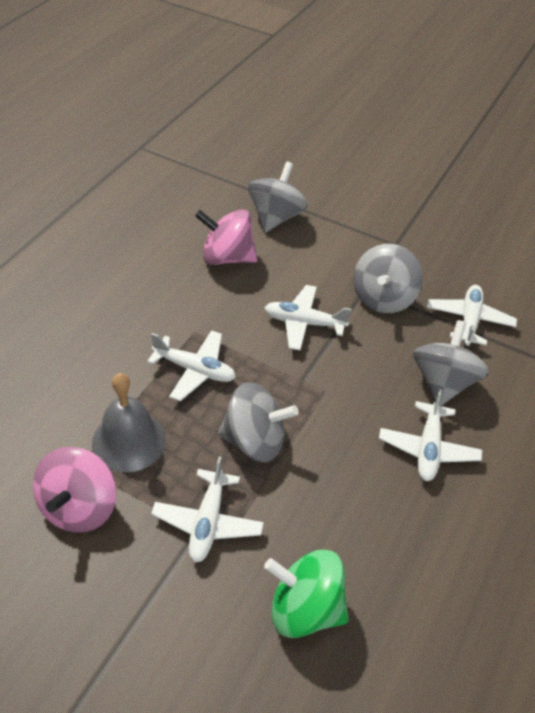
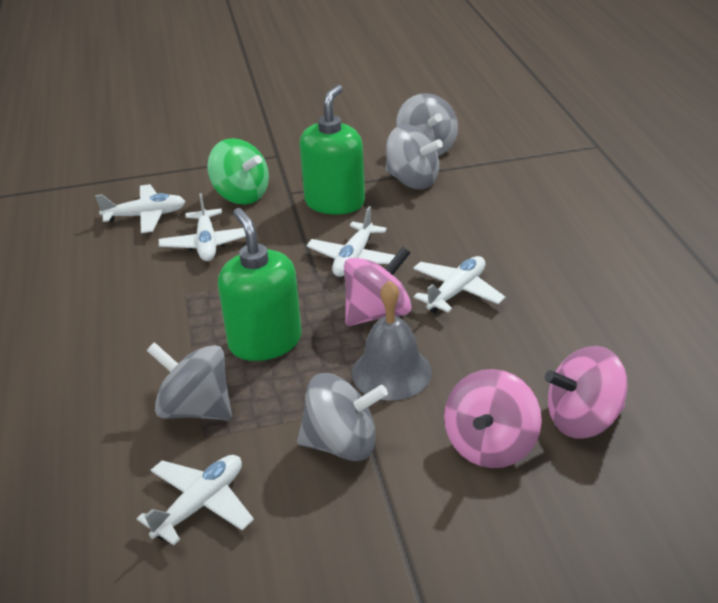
green soap dispenser: none = 0 -> [218,208,302,361] [300,85,365,215] = 2
pink spinning top: [33,447,116,533] [195,209,257,265] = 2 -> [344,247,412,326] [444,369,542,468] [545,346,627,439] = 3

